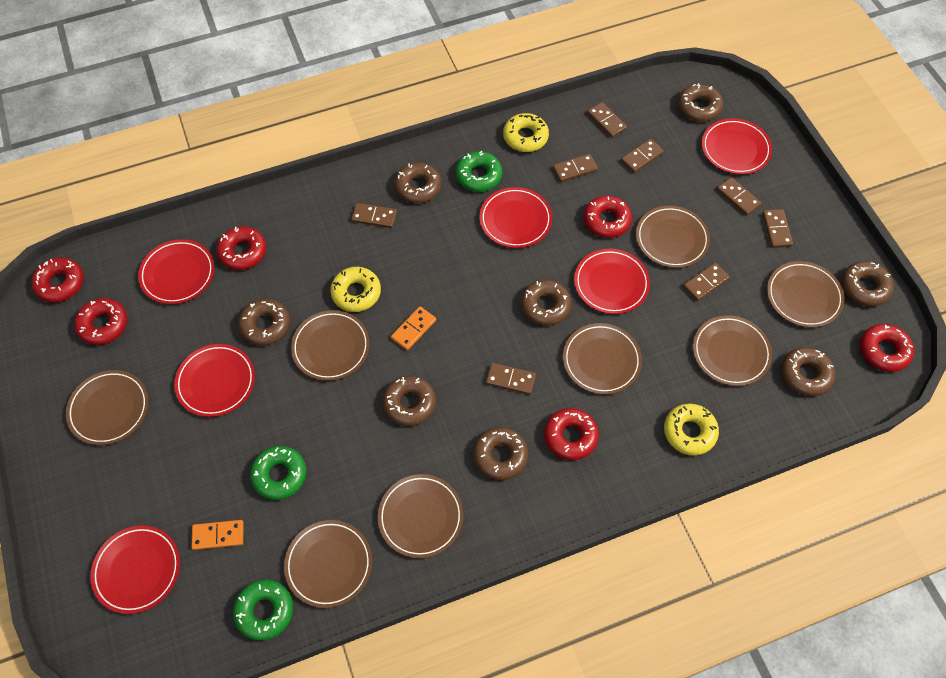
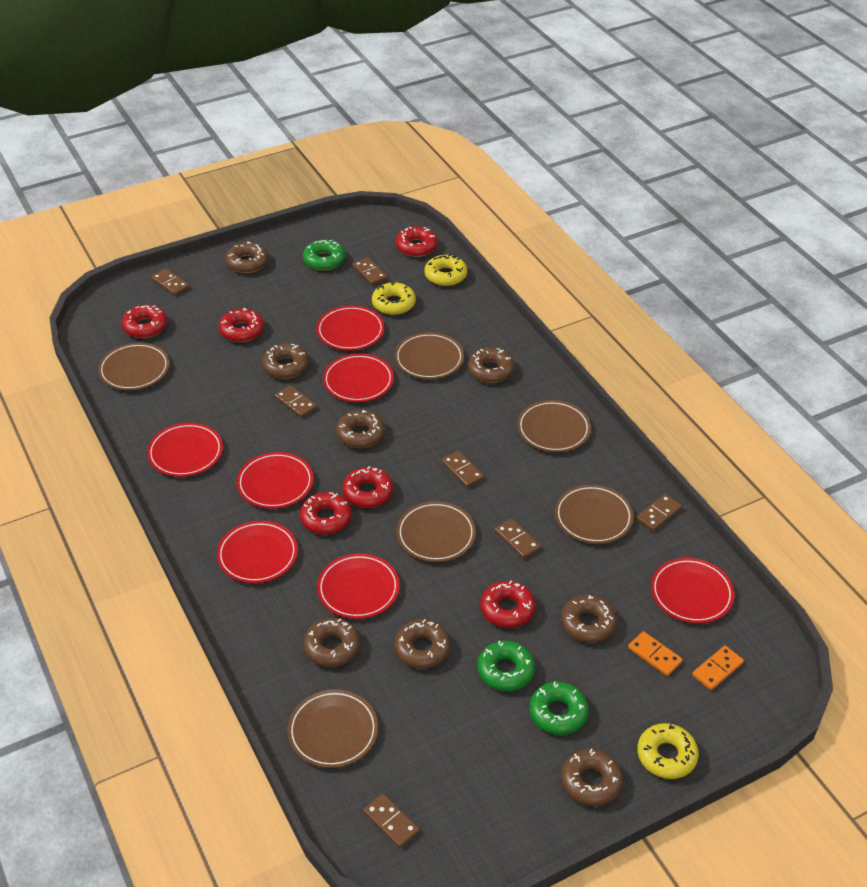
brown domino: [351,203,397,228] [486,363,536,395] [553,154,598,182] [587,102,627,138] [621,139,664,173] [683,263,730,301] [717,177,761,216] [762,209,793,248] = 8 -> [151,269,189,296] [275,385,317,418] [353,257,387,285] [363,793,420,848] [441,451,484,488] [495,519,541,559] [636,494,682,531] = 7
brown plate: [66,370,148,445] [284,520,372,608] [291,310,370,381] [378,474,463,558] [563,323,642,395] [636,206,710,268] [693,315,772,386] [767,261,845,328] = 8 -> [98,343,169,390] [287,690,378,768] [394,332,464,379] [396,501,476,562] [517,400,591,452] [555,485,634,544] = 6
red plate: [90,525,180,614] [138,239,215,304] [174,344,255,417] [480,187,552,248] [574,249,650,314] [702,118,772,174] = 6 -> [147,423,223,477] [217,521,298,583] [237,452,314,509] [316,305,385,350] [317,553,400,619] [323,354,394,402] [651,558,734,623] = 7

